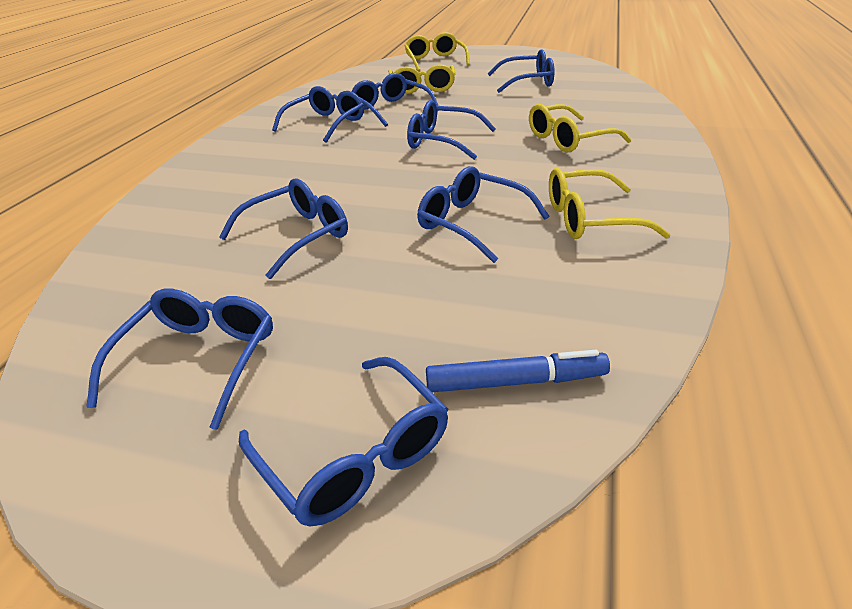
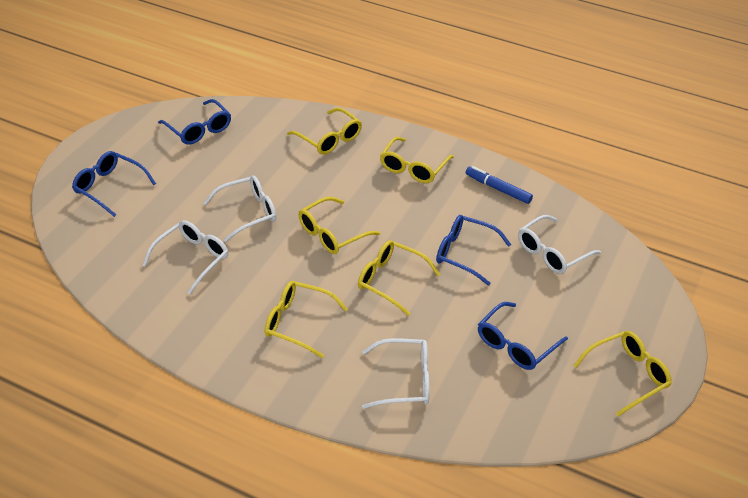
blue glasses: [86,288,273,430] [219,178,348,279] [239,357,448,527] [272,86,364,143] [352,73,439,127] [407,100,496,160] [417,166,549,263] [488,49,554,93] = 8 -> [72,151,156,217] [158,99,231,145] [436,215,511,286] [478,302,568,370] = 4
white glasses: none = 0 -> [142,220,228,294] [203,175,276,242] [362,338,430,409] [518,215,601,274] = 4
yellow glasses: [388,64,455,94] [405,32,470,72] [529,104,631,152] [549,168,671,239] = 4 -> [265,281,348,358] [287,108,362,155] [298,197,380,254] [358,240,441,316] [380,137,454,183] [573,331,672,416] = 6

